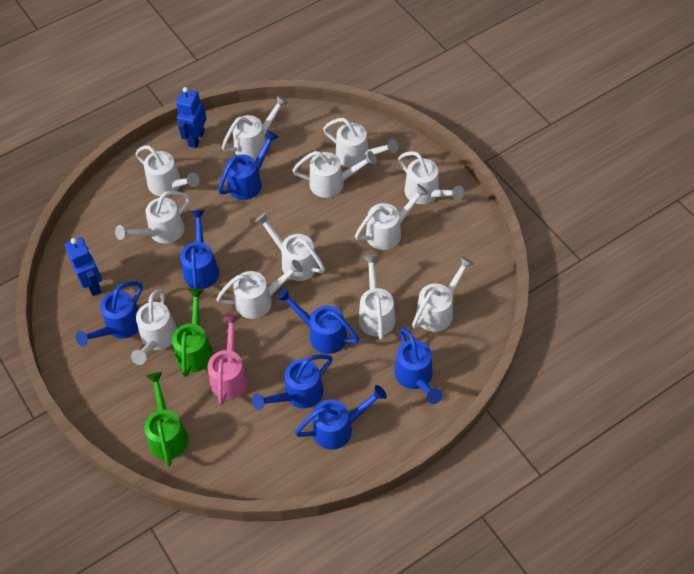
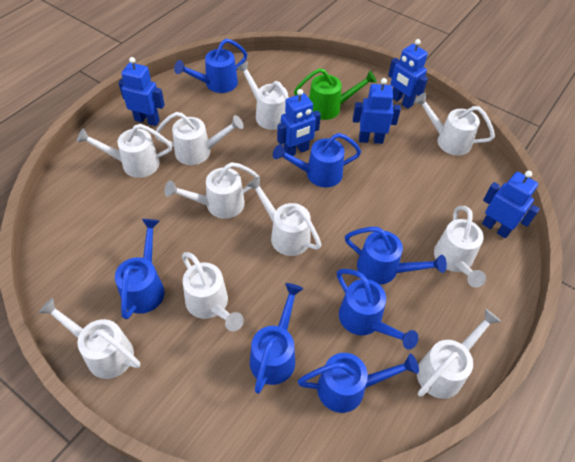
blue robot: [65,237,102,296] [176,87,207,148] = 2 -> [118,57,165,126] [277,89,321,156] [353,78,401,144] [388,39,428,109] [482,171,540,238] = 5
green watering can: [144,372,188,466] [172,289,213,377] = 2 -> [294,68,377,120] = 1
pink watering can: [208,314,248,405] = 1 -> none = 0
white watering can: [115,191,190,244] [131,289,177,365] [135,145,200,196] [216,260,303,319] [222,95,288,159] [255,213,325,281] [292,151,377,198] [323,118,398,168] [355,184,429,250] [359,254,395,340] [398,151,464,204] [412,256,474,332] = 12 -> [38,298,140,379] [77,124,172,178] [155,112,244,165] [164,162,259,219] [182,252,244,331] [236,61,289,130] [246,177,322,256] [414,93,495,155] [417,309,501,399] [434,206,486,288] = 10

